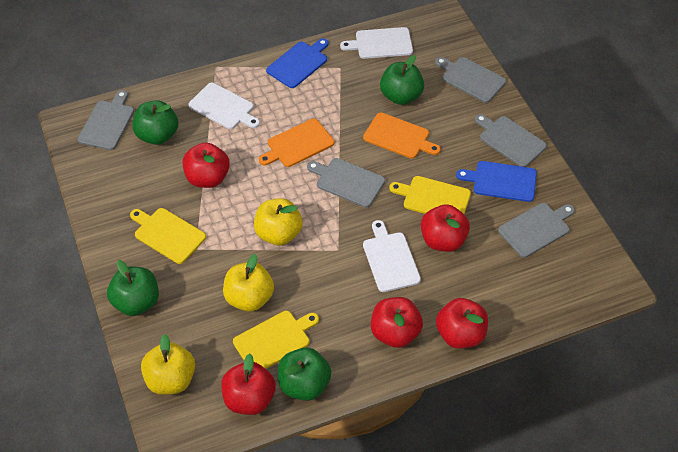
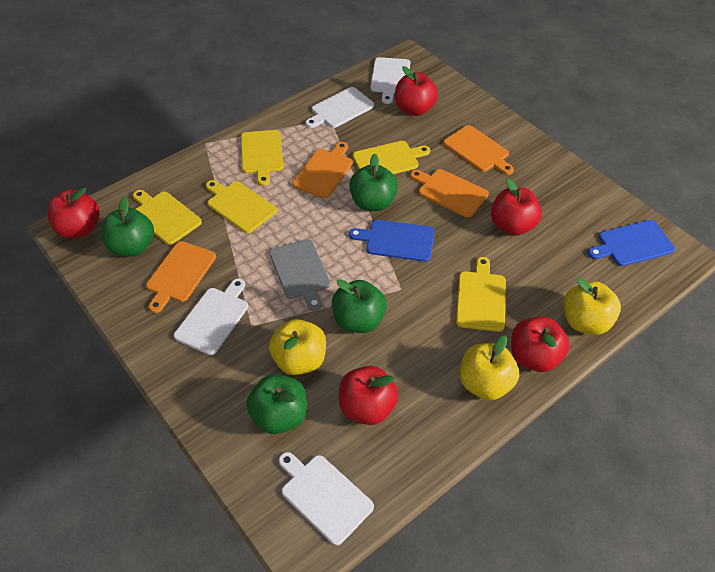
grey cutting board: [78,90,134,150] [307,158,385,207] [435,57,506,103] [475,114,547,167] [498,203,575,258] = 5 -> [269,239,330,311] = 1
orange cutting board: [259,119,334,167] [363,112,441,159] = 2 -> [146,241,216,313] [292,142,353,198] [410,169,489,218] [443,125,514,175] = 4
white cutting board: [188,83,260,129] [340,27,413,59] [363,220,421,292] = 3 -> [174,278,248,355] [279,452,374,546] [306,87,374,128] [370,57,410,104] = 4
yellow cutting board: [130,208,206,264] [233,311,319,369] [389,176,471,214] = 3 -> [133,190,202,245] [206,180,277,233] [241,130,283,186] [353,141,430,174] [456,257,506,332] = 5

